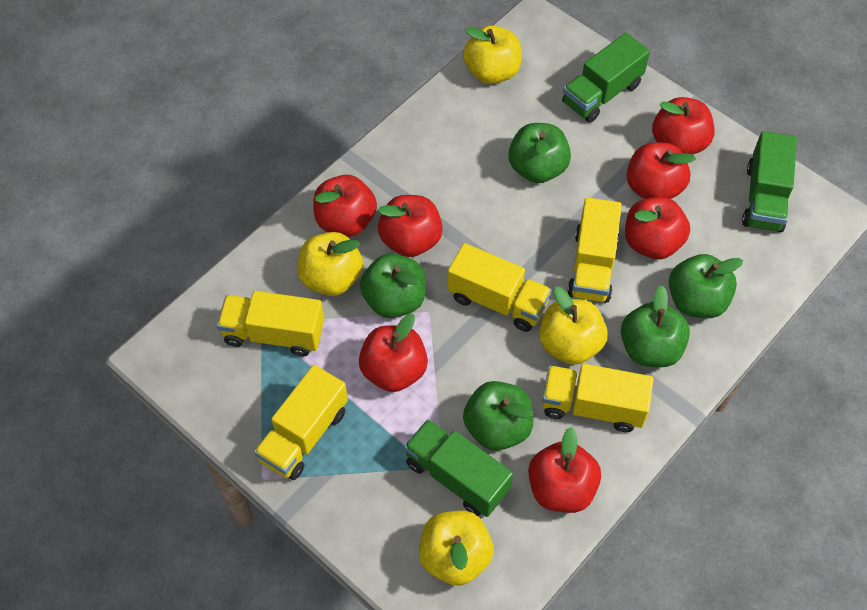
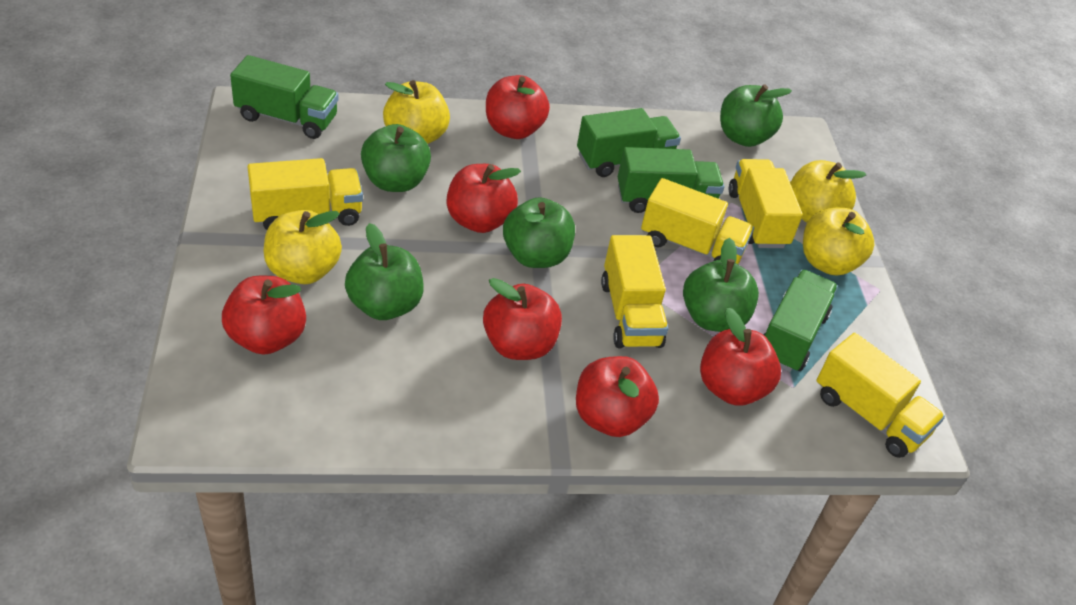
green truck: [404,419,513,517] [562,33,650,123] [742,131,797,232] = 3 -> [230,55,338,139] [577,108,681,177] [618,147,724,213] [764,270,838,372] = 4
red apple: [313,175,377,237] [359,314,428,392] [378,195,443,257] [528,427,601,513] [625,197,690,259] [627,142,696,199] [652,97,715,155] = 7 -> [222,276,306,355] [447,164,521,233] [483,278,562,360] [486,75,550,139] [576,356,659,437] [700,307,781,406] = 6

